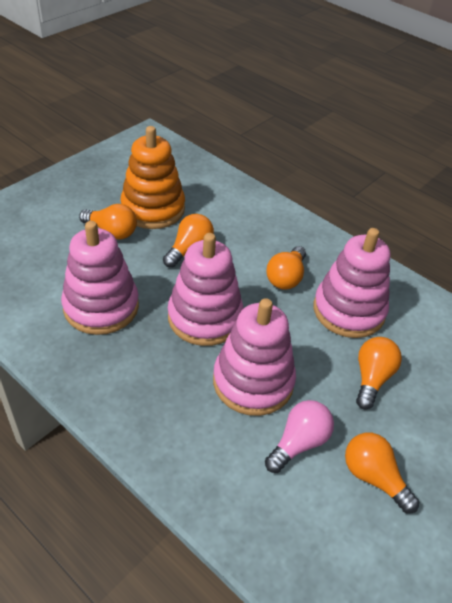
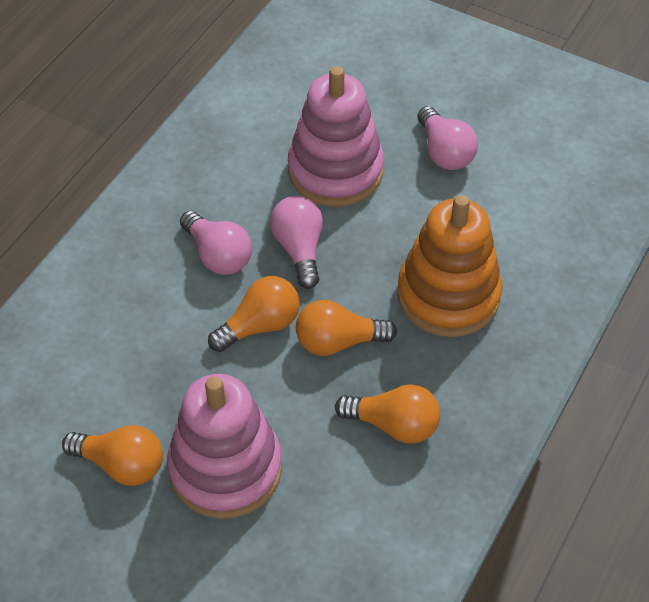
orange light bulb: [79,204,137,240] [163,214,214,268] [266,246,306,290] [345,433,419,513] [356,337,402,410] = 5 -> [62,425,163,486] [208,276,300,352] [296,300,397,356] [335,384,440,444] = 4
pink light bulb: [265,400,334,473] = 1 -> [180,211,252,275] [270,196,323,289] [417,106,478,170] = 3
pink stacking toy: [61,221,139,335] [168,233,244,346] [213,298,296,416] [314,228,390,338] = 4 -> [167,374,282,519] [288,66,384,207] = 2

